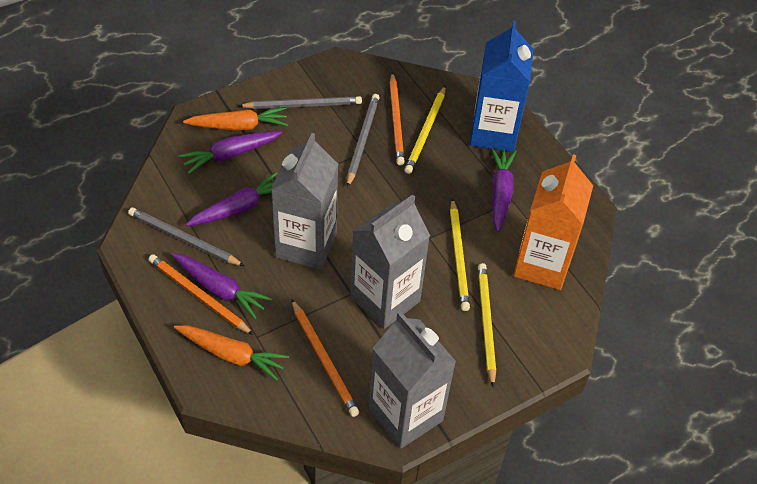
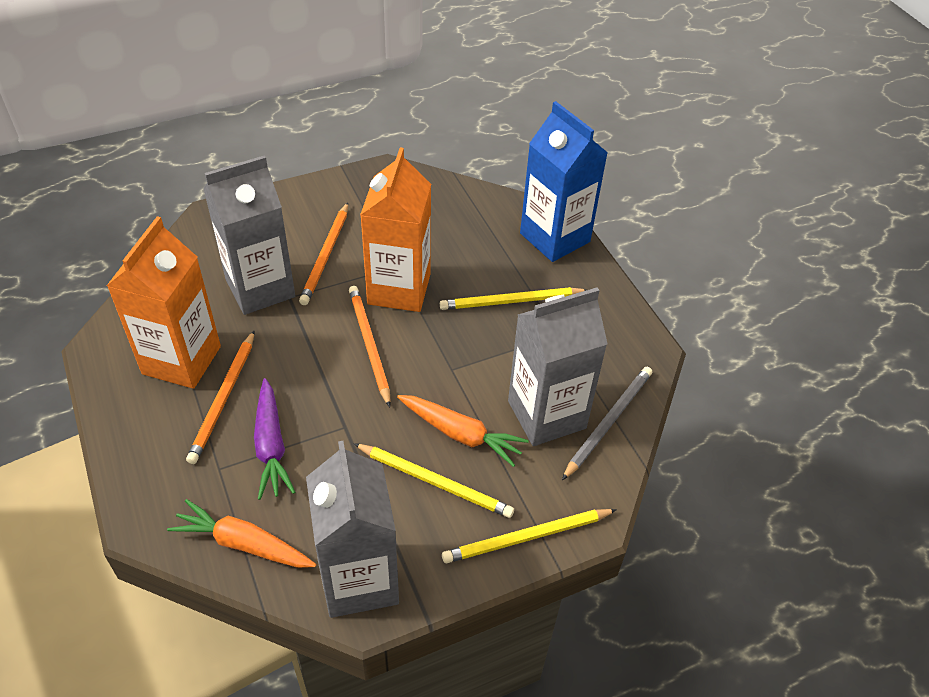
grey pencil: [128,208,244,266] [239,96,362,109] [347,94,380,188] = 3 -> [562,367,652,480] = 1
orange carton: [513,154,593,290] = 1 -> [107,216,221,389] [360,148,431,312] = 2
purple carrot: [171,253,272,319] [179,131,283,174] [186,172,277,226] [491,147,517,232] = 4 -> [254,378,295,500] = 1

